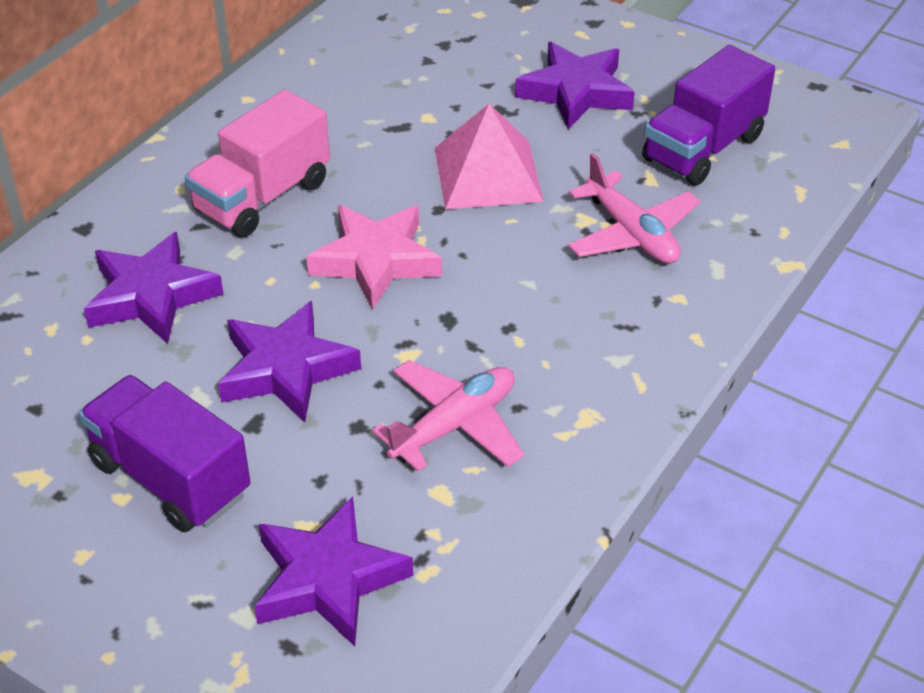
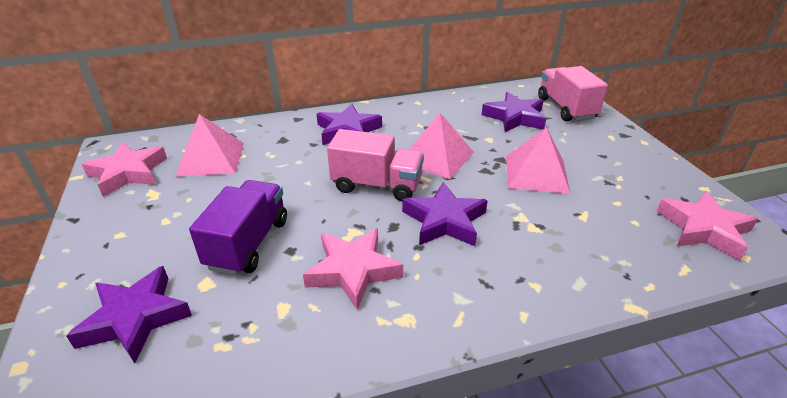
pink plane: [372,360,524,471] [568,153,700,264] = 2 -> none = 0
pink pyramid: [435,103,543,209] = 1 -> [175,114,244,177] [409,113,474,179] [506,127,570,194] = 3
pink star: [306,205,442,309] = 1 -> [82,142,167,197] [303,228,403,310] [656,191,758,261] = 3
pink truck: [185,89,330,237] = 1 -> [327,129,424,201] [538,66,608,122] = 2
purple truck: [79,375,250,532] [642,45,775,185] = 2 -> [189,180,287,275] = 1

